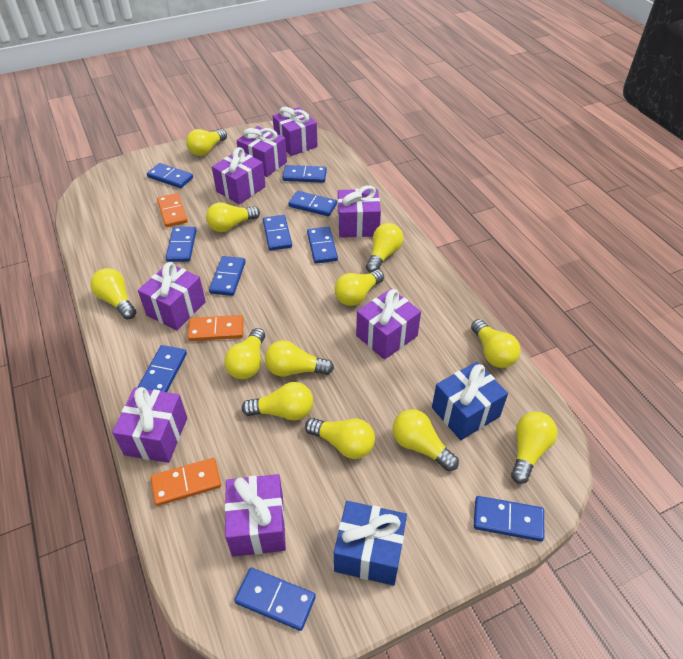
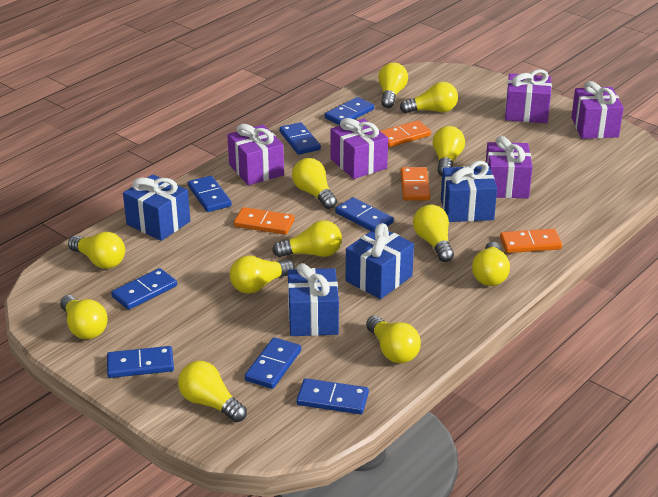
blue domino: [137,345,187,392] [147,163,193,188] [166,227,197,262] [209,256,246,296] [234,567,316,631] [263,215,292,251] [283,165,327,183] [288,191,337,216] [307,227,338,264] [474,496,544,542] = 10 -> [107,346,174,378] [111,268,177,310] [188,176,232,212] [244,337,301,389] [279,122,321,155] [297,378,369,414] [325,97,374,125] [335,197,394,231] = 8
blue gift: [334,501,407,586] [432,362,508,440] = 2 -> [123,174,190,241] [288,263,339,336] [346,223,414,299] [441,161,497,222] = 4
orange domino: [151,458,221,506] [157,193,188,227] [188,315,244,341] = 3 -> [234,207,295,235] [381,120,431,147] [400,167,430,201] [500,229,562,253] = 4
purple gift: [112,387,187,463] [138,262,206,330] [212,147,265,204] [225,474,286,556] [236,126,287,177] [273,107,318,156] [338,185,381,238] [356,289,421,360] = 8 -> [227,124,284,185] [330,118,388,179] [486,136,533,198] [505,69,552,124] [571,81,624,139] = 5

